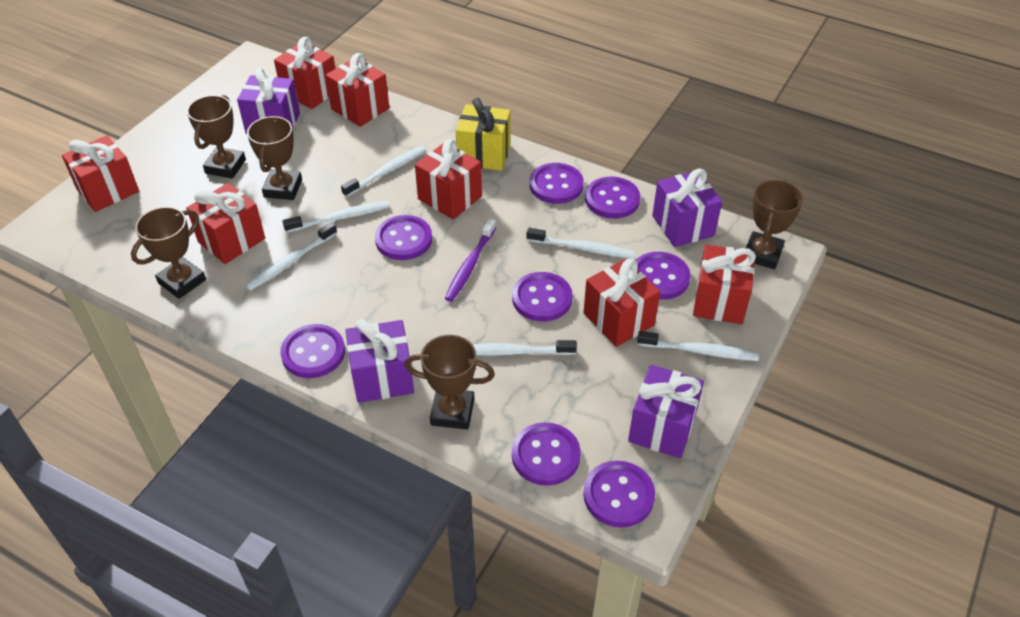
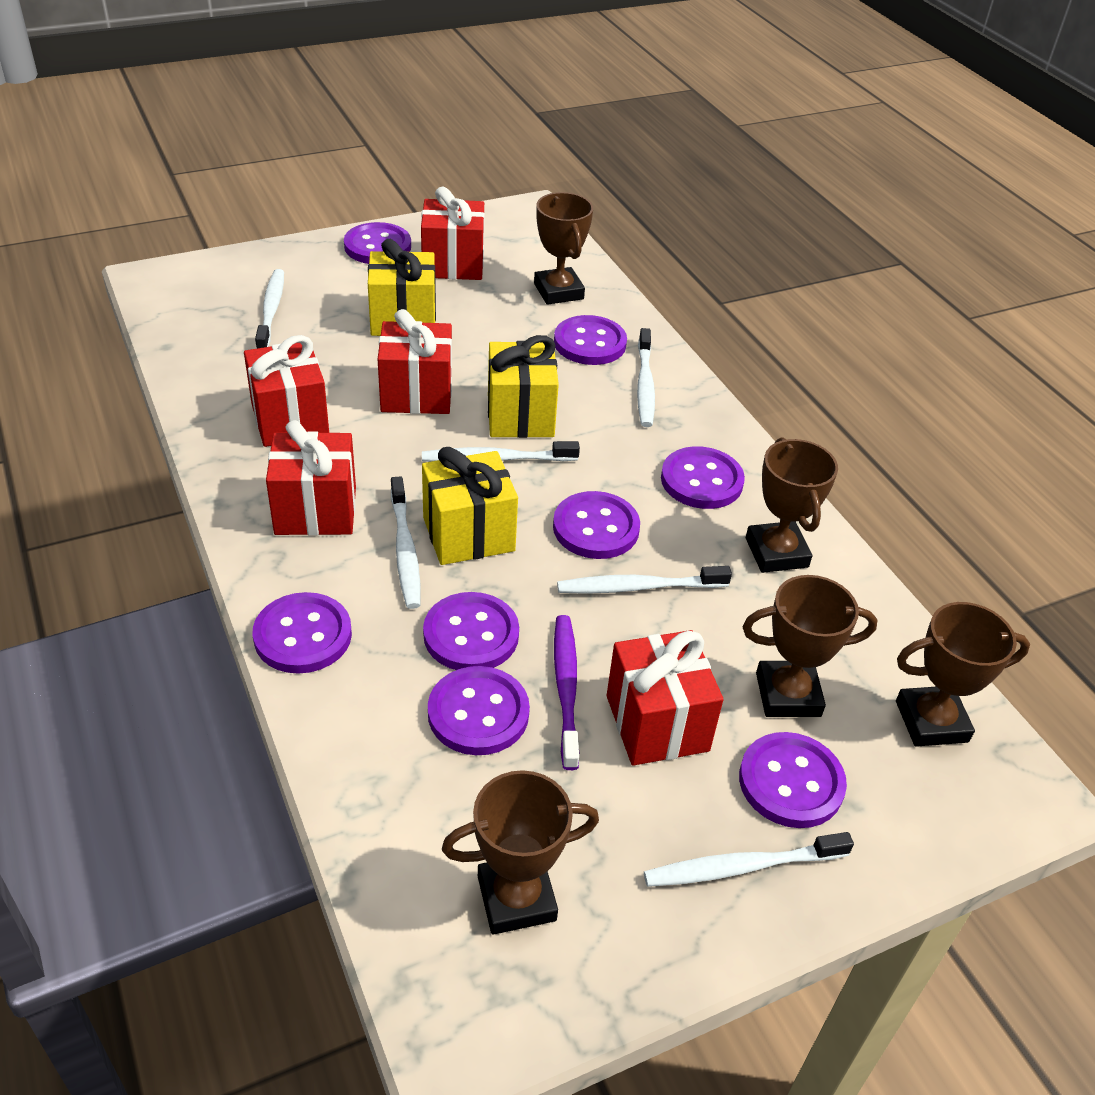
purple gift: [237,68,300,134] [345,319,414,403] [628,365,704,459] [652,169,722,247] = 4 -> none = 0
red gift: [62,135,139,212] [186,183,265,264] [274,37,335,109] [325,53,389,127] [415,139,482,219] [583,259,660,347] [693,244,756,324] = 7 -> [244,335,329,447] [266,420,356,535] [378,309,452,414] [421,187,485,280] [607,630,724,766] = 5
yellow gift: [456,98,511,171] = 1 -> [368,239,436,336] [422,447,518,565] [488,335,559,438] = 3

